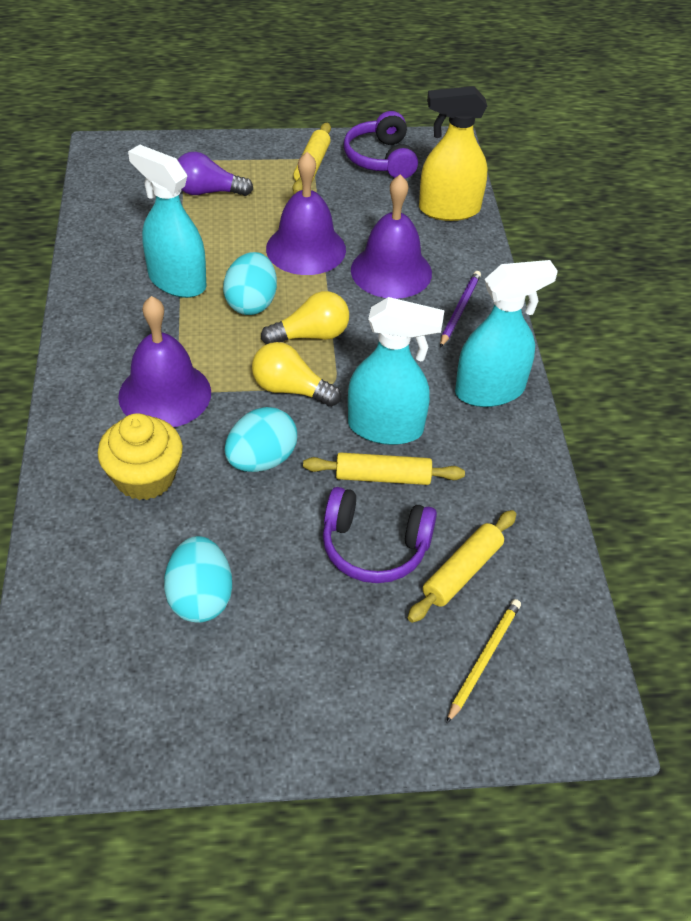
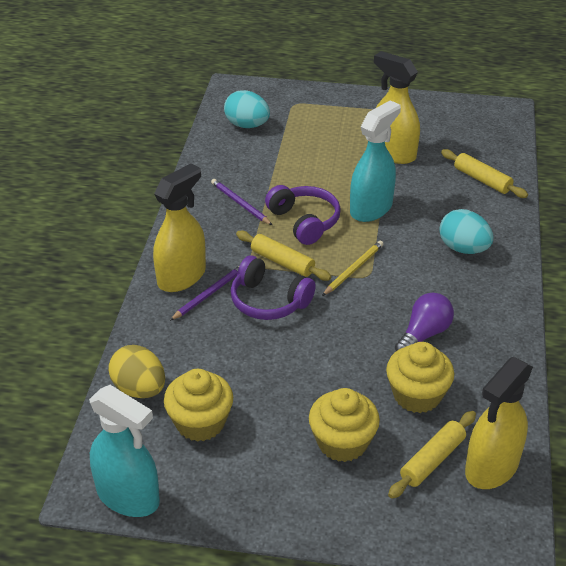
purple bell: [118,296,211,427] [266,152,346,275] [351,174,432,299] = 3 -> none = 0
purple pencil: [440,271,481,347] = 1 -> [170,265,240,321] [211,179,272,225] = 2
turquoise egg: [164,536,232,623] [223,252,277,315] [225,407,297,472] = 3 -> [224,90,270,128] [439,209,493,254] = 2
turquoise spray bottle: [128,144,207,298] [348,297,445,445] [455,260,558,407] = 3 -> [89,385,160,517] [350,100,401,222] = 2
yellow cupcake: [97,413,183,500] = 1 -> [164,369,233,442] [309,388,380,462] [386,342,454,413] = 3
yellow egg: none = 0 -> [108,345,165,398] = 1
yellow light bulb: [252,342,341,407] [261,291,349,344] = 2 -> none = 0
yellow spray bottle: [419,86,488,221] = 1 -> [153,163,206,292] [374,51,420,164] [465,357,533,489] = 3

